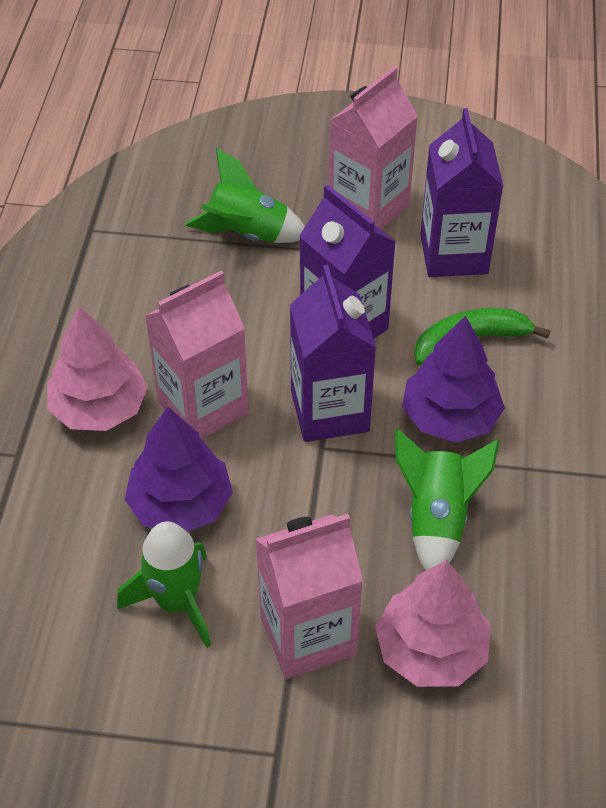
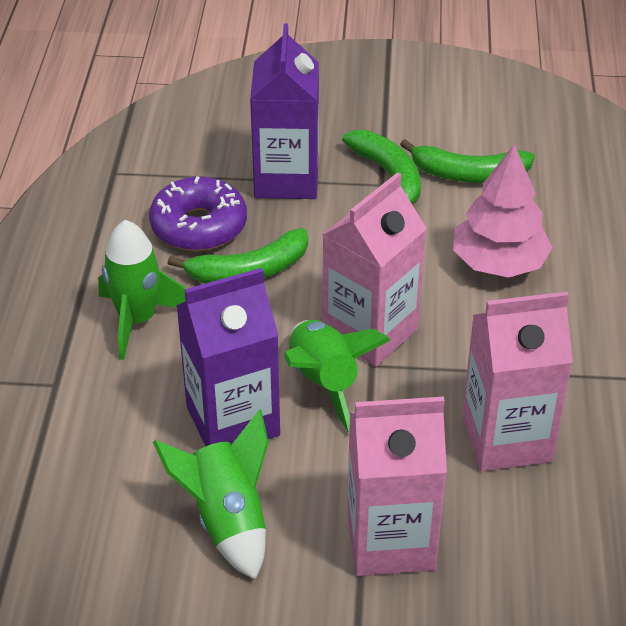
green banana: [414,308,550,365] = 1 -> [168,228,308,284] [342,130,421,204] [400,139,535,183] = 3
pink tree: [47,307,148,431] [375,560,491,687] = 2 -> [453,144,553,278] = 1
purple carton: [290,265,376,442] [299,184,396,339] [420,108,503,277] = 3 -> [176,268,280,446] [250,23,319,199] = 2
purple donut: none = 0 -> [149,176,247,251] = 1
purple tree: [125,406,233,532] [402,316,505,442] = 2 -> none = 0

